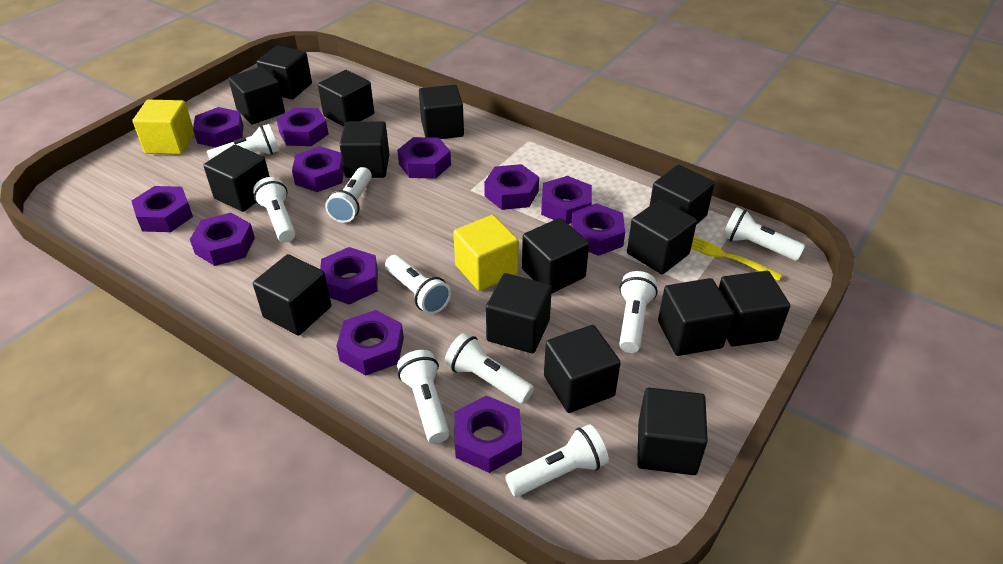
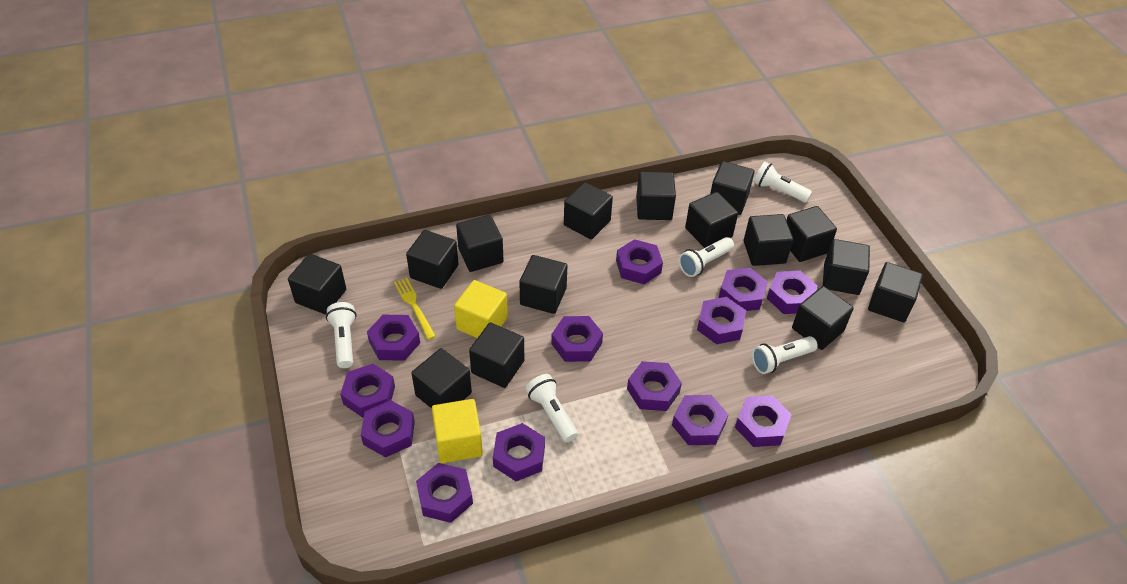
purple nut: [132,186,193,232] [190,213,255,266] [193,107,243,147] [276,108,329,146] [292,146,344,192] [320,247,378,305] [337,310,404,376] [397,137,451,178] [454,395,522,473] [484,164,539,210] [541,176,592,224] [571,203,625,256] = 12 -> [340,364,395,418] [361,400,415,457] [367,315,420,361] [416,463,473,523] [493,423,545,481] [551,316,603,362] [616,239,663,284] [627,361,682,411] [672,395,728,445] [697,297,746,344] [719,268,768,311] [735,395,792,447] [767,271,817,314] = 13
white flashlight: [207,124,279,160] [253,177,296,242] [325,167,372,223] [385,255,451,314] [397,350,450,444] [445,333,534,404] [505,424,609,497] [619,271,658,353] [723,207,805,261] = 9 -> [326,302,356,368] [526,374,578,442] [679,237,734,277] [752,336,818,374] [753,162,812,203] = 5

